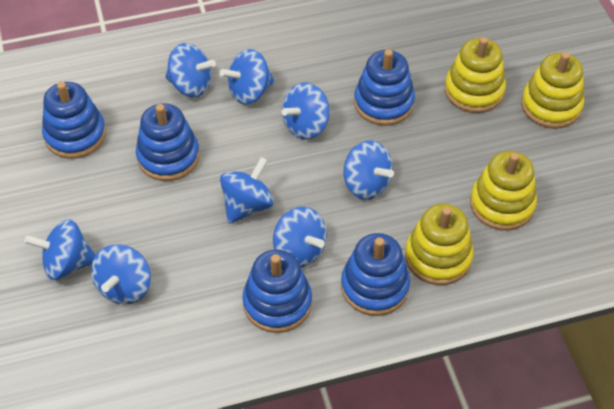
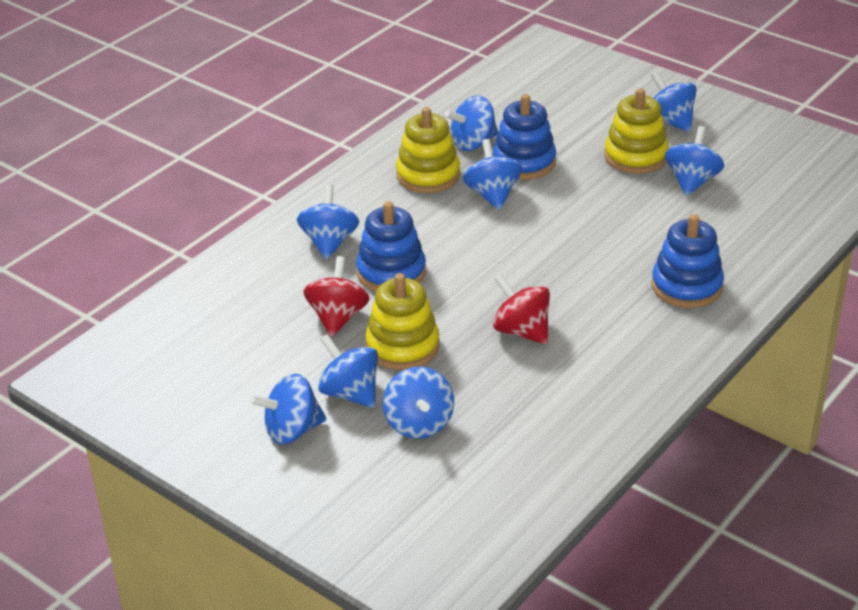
blue stacking toy: [42,82,106,159] [136,103,200,181] [243,250,312,333] [341,233,410,316] [354,49,415,126] = 5 -> [356,201,426,291] [493,94,556,180] [651,214,724,308] = 3
red spinning top: none = 0 -> [303,256,369,337] [493,274,550,344] = 2
yellow stacking toy: [405,204,474,285] [445,37,506,113] [470,151,537,231] [521,52,584,129] = 4 -> [365,273,440,370] [396,107,460,193] [604,88,669,174] = 3

